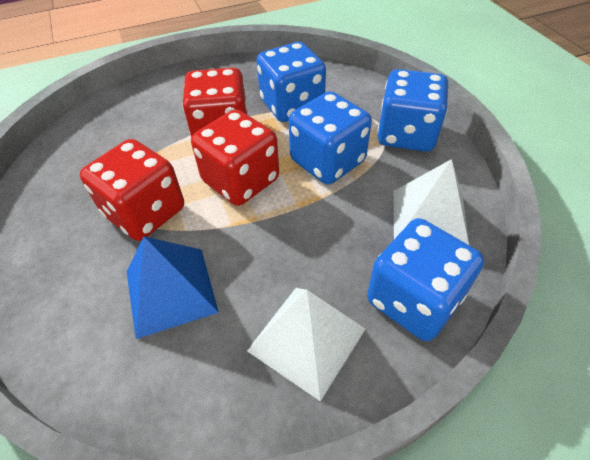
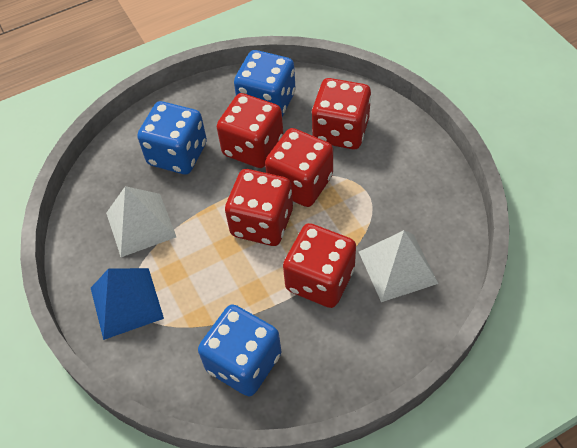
blue dice: [256,42,326,122] [289,91,372,184] [367,218,484,341] [377,69,448,152] = 4 -> [137,101,207,174] [198,304,281,396] [234,50,295,117] = 3
red dice: [80,139,184,241] [182,68,247,137] [191,109,279,206] = 3 -> [217,93,284,168] [225,169,293,246] [265,128,333,207] [283,223,356,308] [311,78,371,149] = 5

